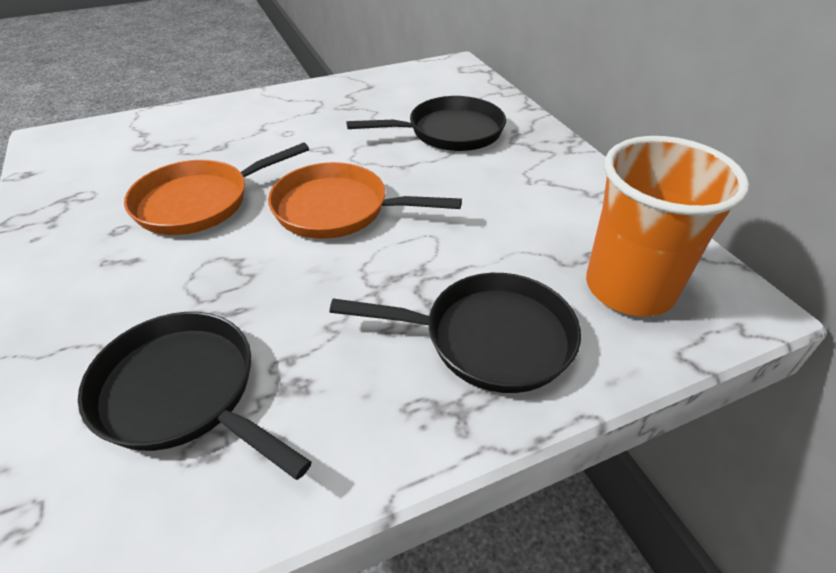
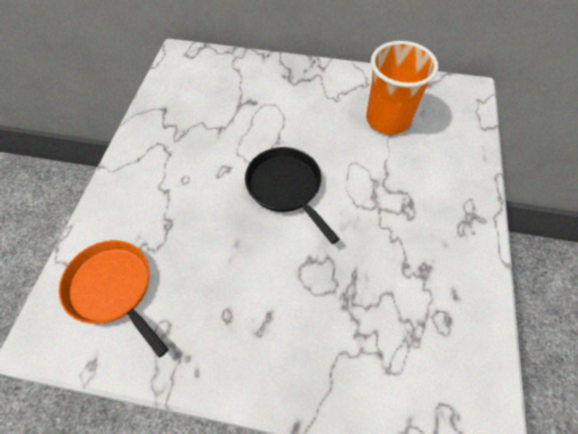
black pan: [78,312,312,480] [330,273,581,393] [346,96,506,151] = 3 -> [245,147,340,244] = 1
orange pan: [124,143,309,235] [268,162,462,239] = 2 -> [59,240,169,358] = 1

